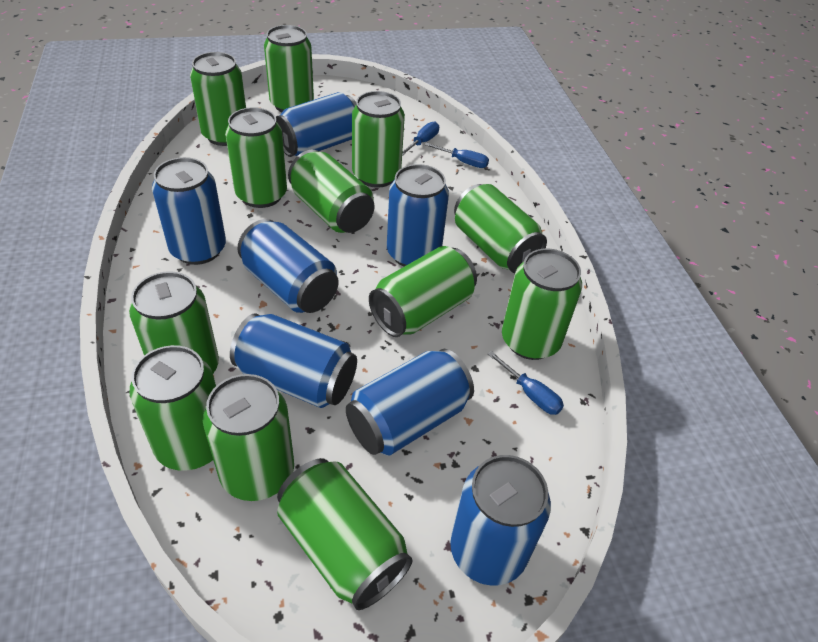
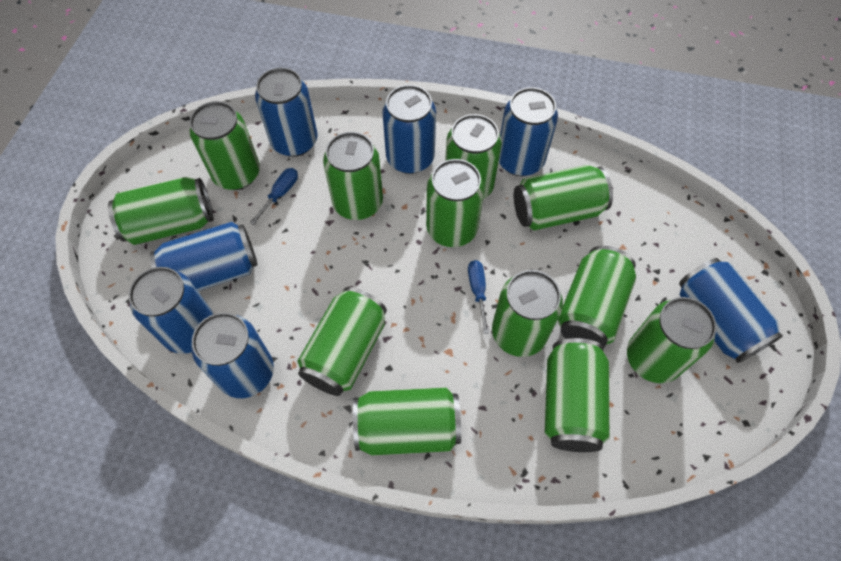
blue screwdriver: [402,122,439,156] [424,143,489,168] [488,351,564,415] = 3 -> [250,168,298,225] [468,260,489,334] = 2

